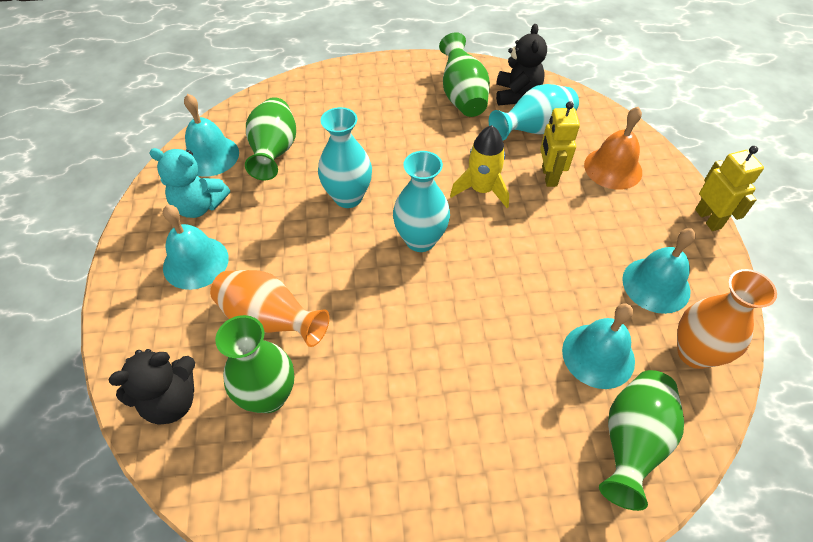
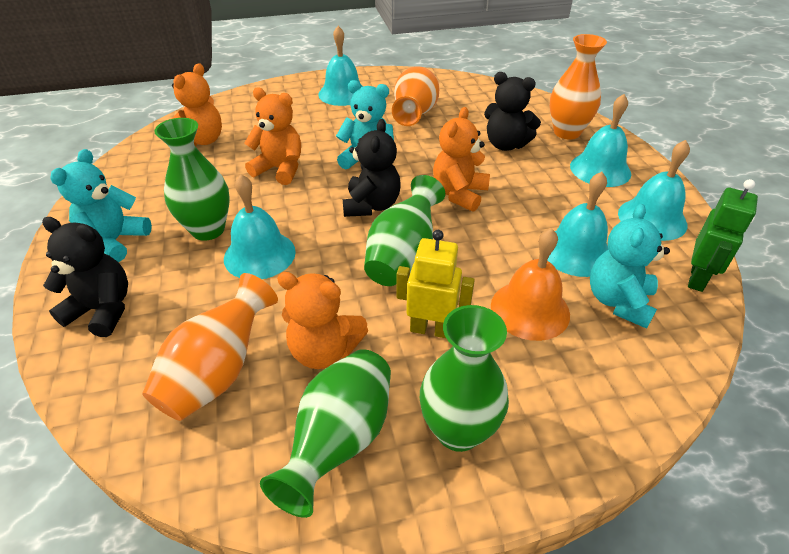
black teddy bear: [109,349,195,425] [496,24,547,106] = 2 -> [42,217,128,337] [343,119,401,217] [484,72,541,151] = 3
green robot: none = 0 -> [688,179,758,292] = 1
orange teddy bear: none = 0 -> [172,63,222,147] [244,87,301,185] [277,272,368,369] [433,107,490,212] = 4
orange vase: [210,270,330,347] [677,269,777,369] = 2 -> [142,273,278,421] [392,66,440,126] [550,34,607,140] = 3
turquoise bell: [163,205,229,290] [184,94,239,177] [562,303,635,389] [622,228,696,314] = 4 -> [224,174,296,279] [318,26,363,106] [547,172,609,277] [570,94,631,187] [618,140,690,241] = 5
turquoise teddy bear: [149,148,230,218] = 1 -> [50,149,152,262] [336,80,394,169] [590,204,670,329] = 3
turquoise vase: [318,107,372,208] [393,151,450,252] [489,84,579,140] = 3 -> none = 0
yellow robot: [540,101,580,187] [695,146,764,231] = 2 -> [397,230,475,338] = 1
yellow rocket: [450,125,509,208] = 1 -> none = 0

